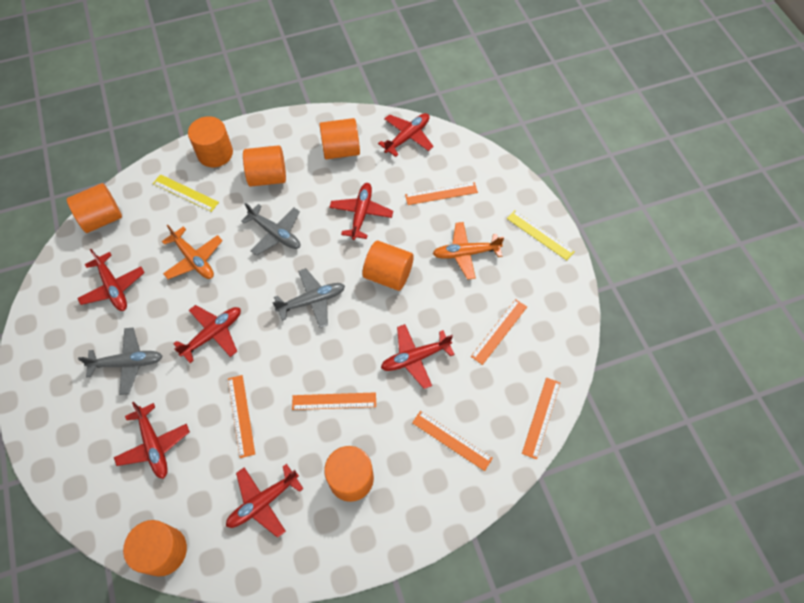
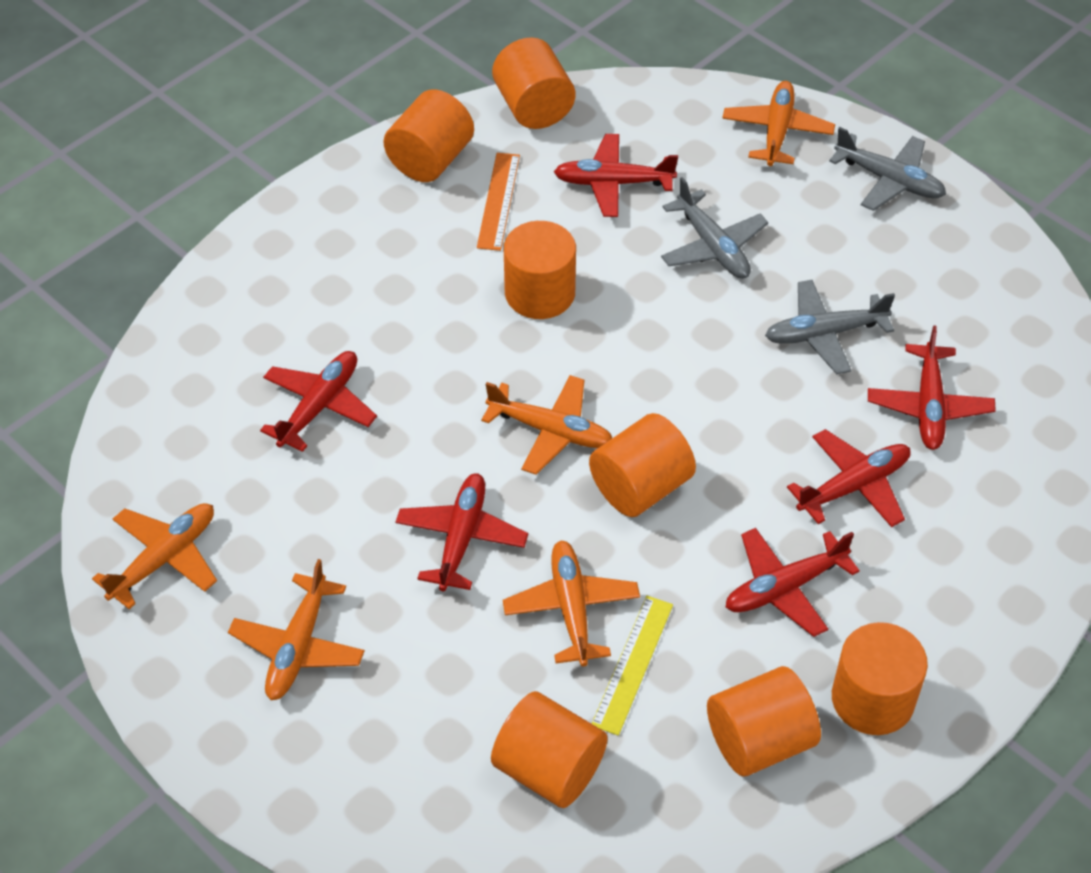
orange plane: [162,224,223,279] [433,222,504,280] = 2 -> [92,503,217,609] [228,559,365,700] [481,375,612,475] [503,540,640,667] [722,81,835,166] = 5
orange ruler: [228,375,255,458] [292,392,376,410] [405,182,478,205] [412,411,493,471] [471,299,527,365] [522,377,560,460] = 6 -> [477,153,520,251] = 1
red plane: [77,249,145,311] [114,402,190,479] [173,305,241,363] [226,464,304,538] [329,183,393,240] [378,113,434,157] [381,324,455,389] = 7 -> [260,351,377,452] [396,473,528,591] [554,134,678,217] [725,528,860,637] [787,429,911,527] [868,325,996,450] = 6
yellow ruler: [153,174,219,212] [507,210,575,260] = 2 -> [592,596,673,736] = 1

